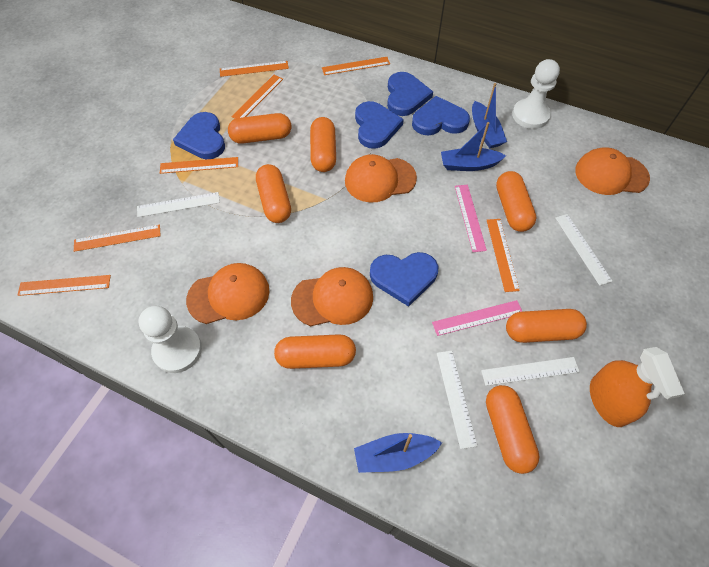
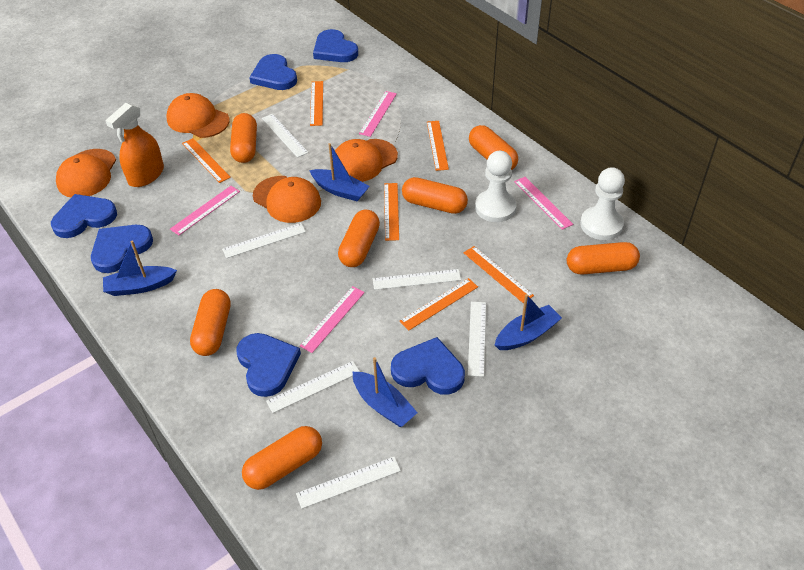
blue boat: [354,433,442,473] [441,122,506,171] [472,83,507,148] = 3 -> [103,241,177,296] [309,143,370,201] [353,357,418,427] [495,294,562,350] = 4
blue heart: [173,112,225,159] [355,101,404,149] [370,252,438,307] [387,72,433,116] [412,96,470,135] = 5 -> [51,194,117,238] [91,225,153,273] [236,333,301,397] [249,54,297,90] [313,29,358,62] [391,337,465,395] = 6
orange ruler: [17,275,111,296] [74,225,161,252] [160,157,238,174] [220,61,289,77] [231,75,283,119] [322,57,390,75] [487,219,520,292] = 7 -> [182,138,231,183] [310,81,323,126] [384,183,399,241] [400,278,478,330] [427,121,449,171] [464,246,534,303] = 6
pink ruler: [432,300,523,336] [455,185,487,252] = 2 -> [170,186,240,235] [300,286,365,353] [359,91,397,137] [514,177,573,230] = 4
white ruler: [137,192,220,217] [437,351,477,449] [481,357,580,386] [555,214,612,286] = 4 -> [222,223,306,259] [262,114,309,158] [266,361,360,413] [296,457,401,509] [373,269,461,290] [468,302,486,377] = 6

